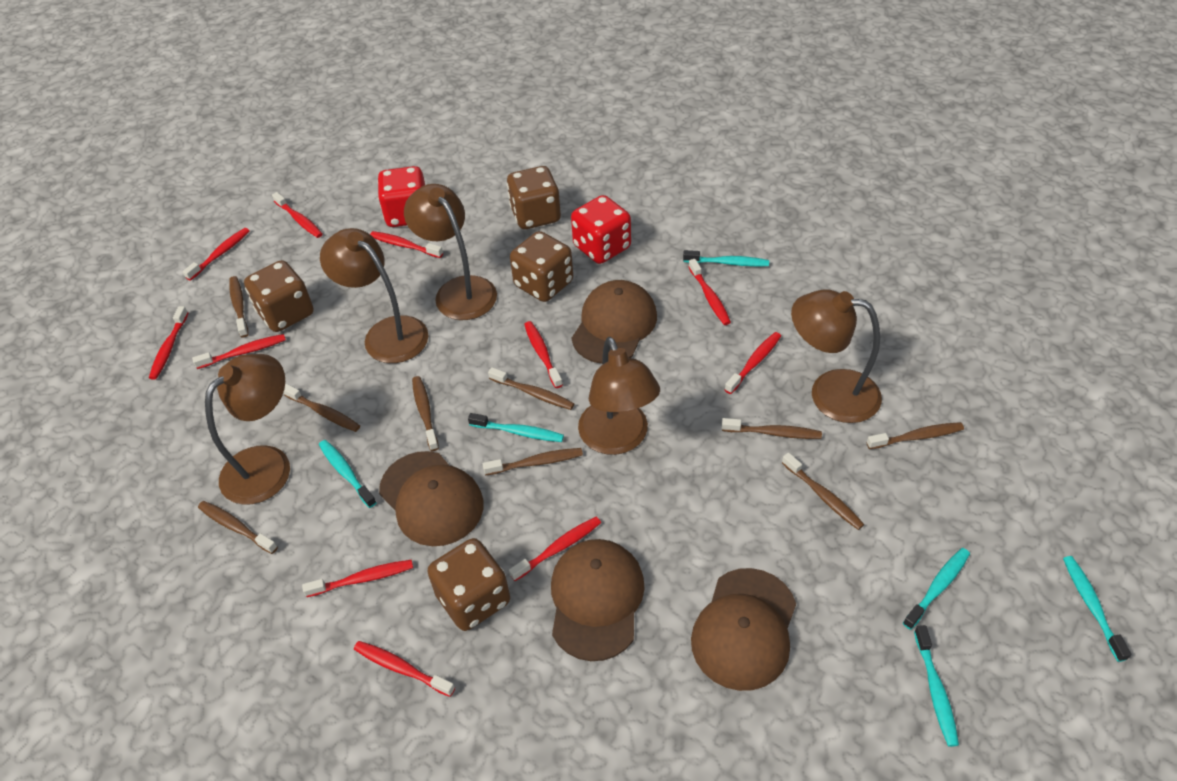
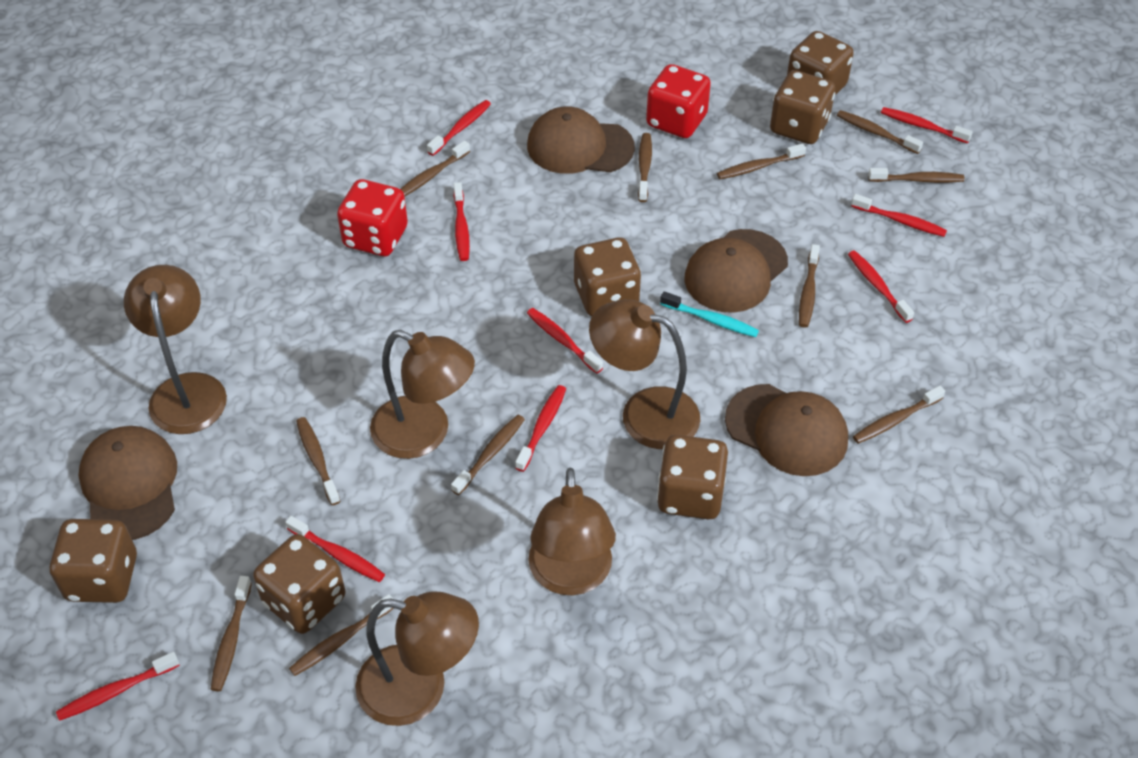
brown dice: [244,260,313,332] [427,538,510,631] [507,166,561,229] [510,231,573,302] = 4 -> [49,519,137,603] [253,534,345,634] [574,237,641,316] [657,435,728,520] [770,70,835,144] [787,31,854,95] = 6
brown toothbrush: [198,501,278,554] [229,276,249,337] [283,384,360,432] [412,376,439,451] [483,448,583,475] [488,367,574,410] [722,418,822,439] [782,453,865,530] [867,422,964,449] = 9 -> [210,576,252,691] [289,594,394,676] [296,417,340,505] [401,141,470,196] [451,415,525,495] [638,133,652,202] [717,143,806,179] [799,244,820,327] [837,110,923,154] [853,386,945,444] [868,168,965,183] = 11
red toothbrush: [149,306,188,380] [183,228,250,281] [192,334,286,369] [272,192,323,238] [302,560,413,597] [354,641,455,697] [370,231,443,258] [509,517,601,581] [524,321,563,388] [689,259,731,325] [725,332,781,394] = 11 -> [56,652,180,721] [285,516,385,582] [427,100,491,156] [453,182,470,261] [515,385,566,472] [527,308,603,374] [848,251,914,323] [851,194,947,237] [881,107,973,144] = 9
turquoise toothbrush: [319,440,377,508] [468,413,564,442] [683,250,769,267] [903,548,970,630] [914,625,959,747] [1063,556,1131,662] = 6 -> [660,291,759,337] = 1

